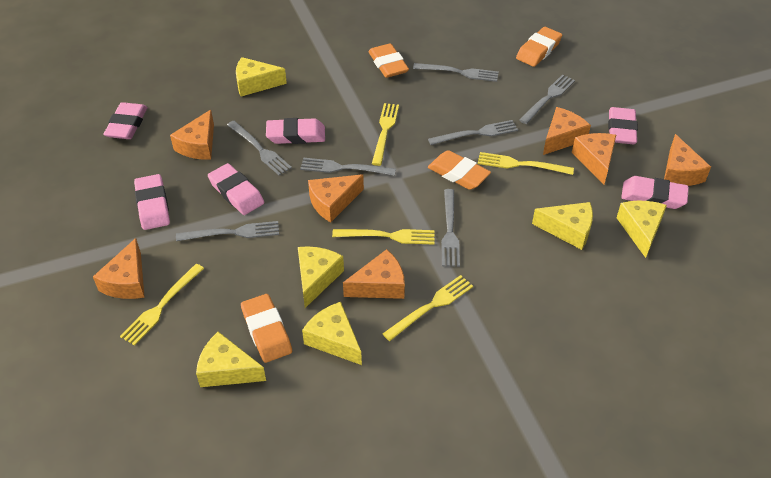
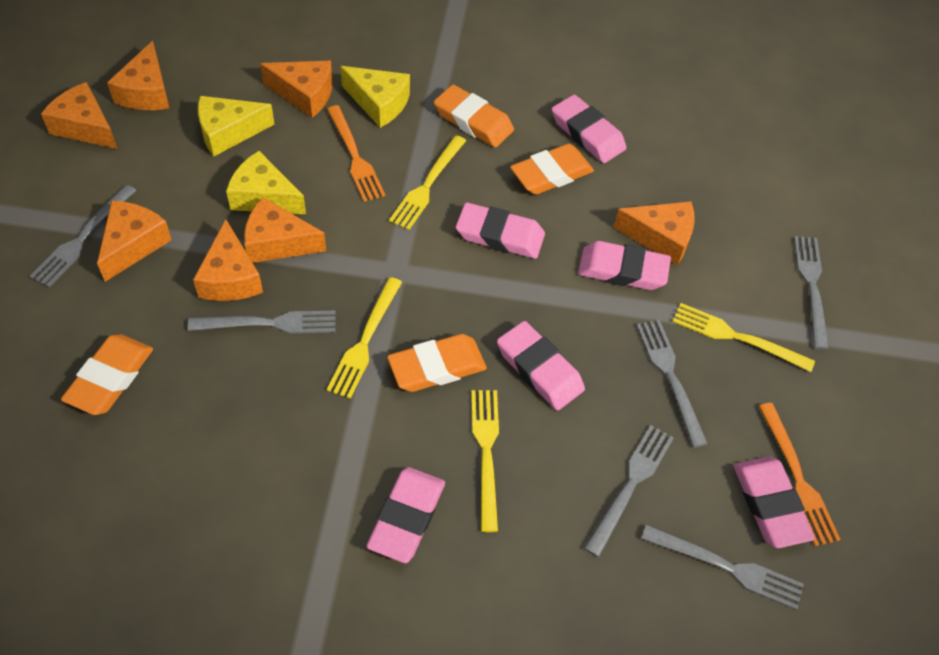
grey fork: [176,221,279,241] [227,121,292,175] [300,158,396,176] [413,63,499,82] [428,120,518,145] [441,189,460,267] [519,75,575,124] = 7 -> [29,185,137,287] [188,311,336,334] [584,425,674,557] [637,320,708,448] [641,524,804,610] [794,236,829,350] = 6
orange fork: none = 0 -> [327,105,385,202] [759,403,841,546] = 2
yellow cheese: [196,332,266,387] [236,57,287,96] [298,246,344,308] [302,302,362,365] [532,202,593,250] [617,200,667,258] = 6 -> [198,96,274,156] [226,151,306,215] [340,66,410,128] = 3
yellow fork: [120,264,204,346] [332,229,435,245] [372,103,399,166] [383,275,473,341] [478,152,574,175] = 5 -> [327,277,402,399] [389,135,466,230] [471,390,499,532] [672,303,815,372] = 4

